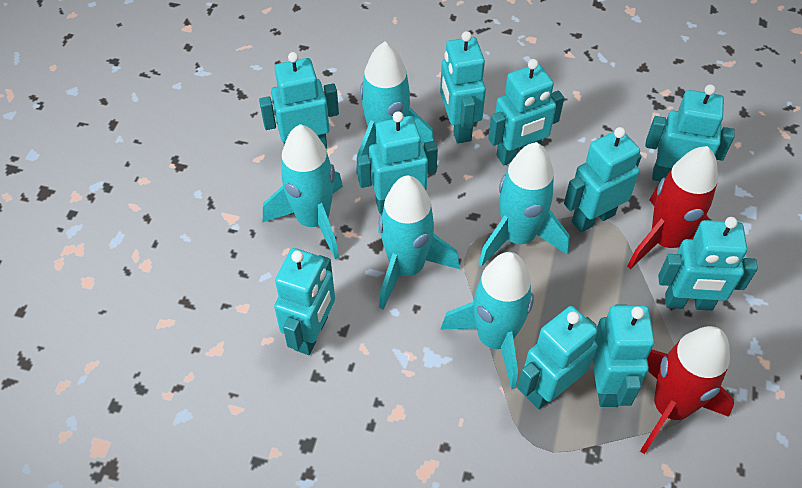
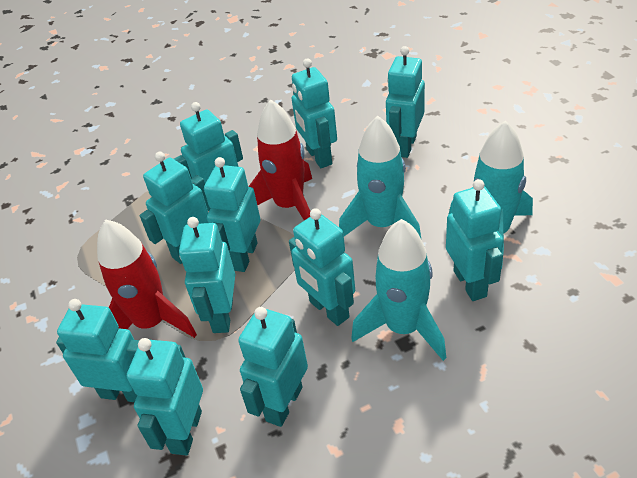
turquoise robot: [259,52,339,148] [274,248,335,355] [357,111,438,214] [440,31,486,143] [488,59,564,165] [517,306,598,409] [564,127,642,232] [593,305,655,407] [646,84,735,181] [658,217,758,311] = 10 -> [56,299,139,402] [127,338,203,456] [140,152,209,264] [174,102,243,211] [179,217,236,333] [204,157,260,272] [238,307,308,427] [289,208,355,326] [291,59,337,168] [386,46,425,158] [446,179,504,301] = 11
turquoise rocket: [263,124,343,259] [356,42,434,174] [378,175,460,310] [441,252,534,389] [478,142,569,267] = 5 -> [339,115,421,238] [351,219,446,361] [448,120,533,269] = 3

